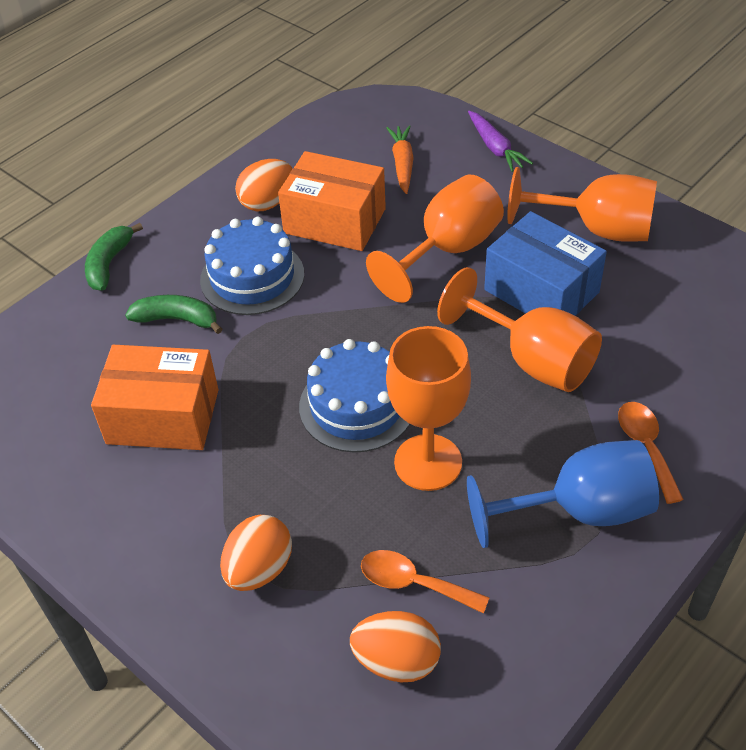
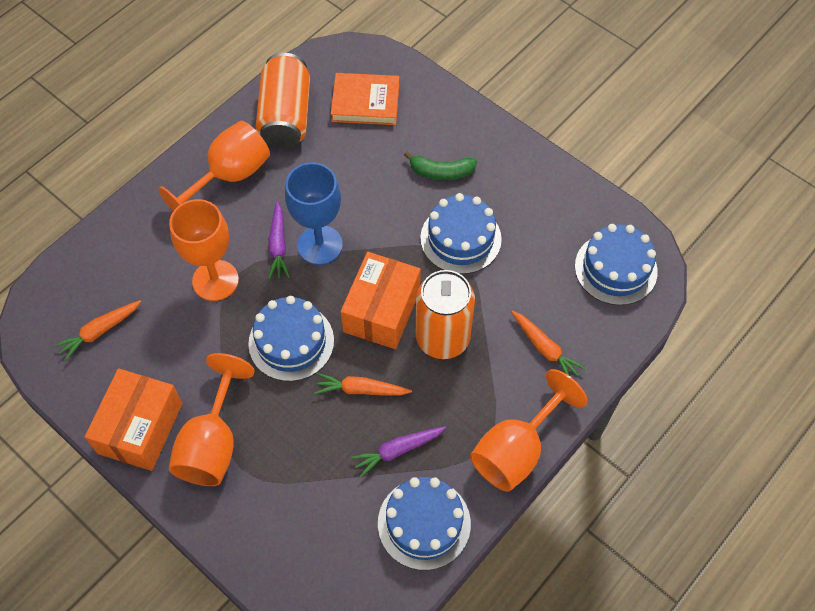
blue box: [484,211,607,316] = 1 -> none = 0
blue cake: [200,217,304,315] [299,339,410,453] = 2 -> [248,296,334,381] [378,477,471,570] [420,193,502,274] [575,224,658,305] = 4
green banana: [85,223,143,291] [125,295,222,334] = 2 -> [404,152,477,180] = 1
orange book: none = 0 -> [331,73,399,125] = 1
orange can: none = 0 -> [256,53,310,149] [416,270,475,359] = 2
orange carrot: [387,125,414,194] = 1 -> [54,300,141,361] [314,373,412,396] [511,311,586,376] = 3
orange egg: [220,515,292,591] [235,159,293,212] [350,611,441,682] = 3 -> none = 0
orange spoon: [361,550,490,614] [618,402,684,504] = 2 -> none = 0
purple carrot: [468,111,533,172] = 1 -> [268,201,290,280] [351,426,446,478] = 2

